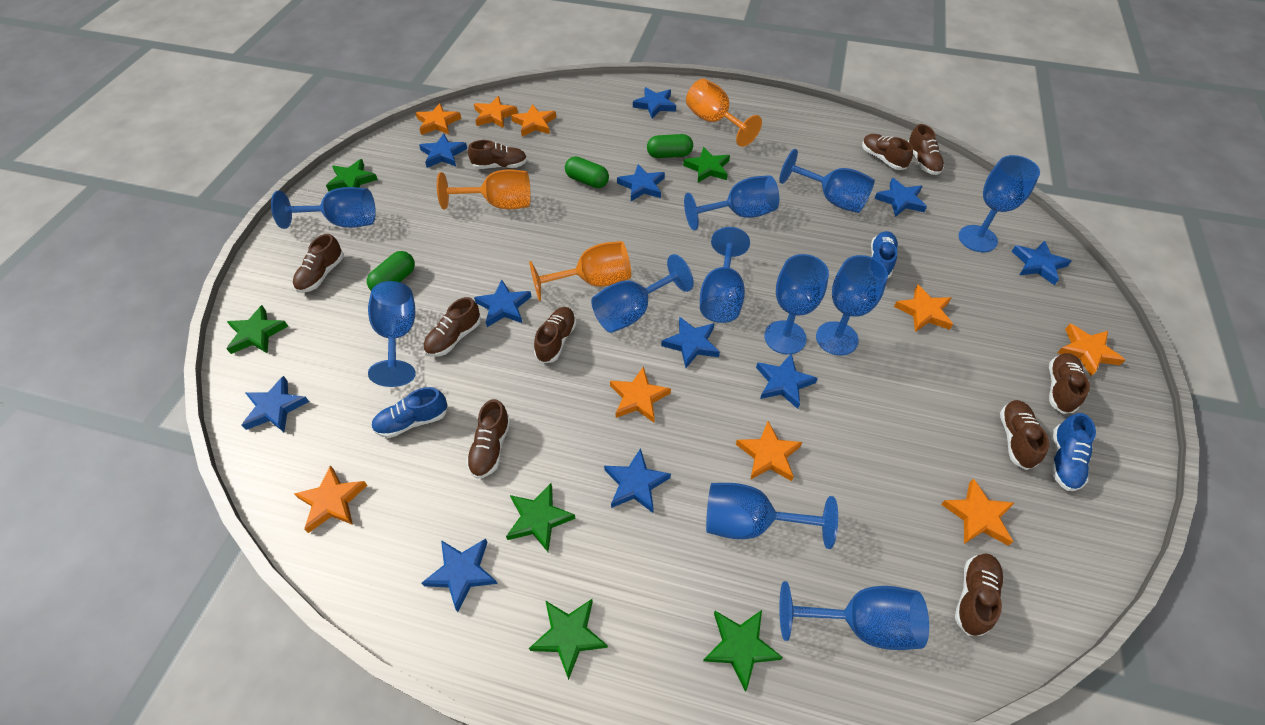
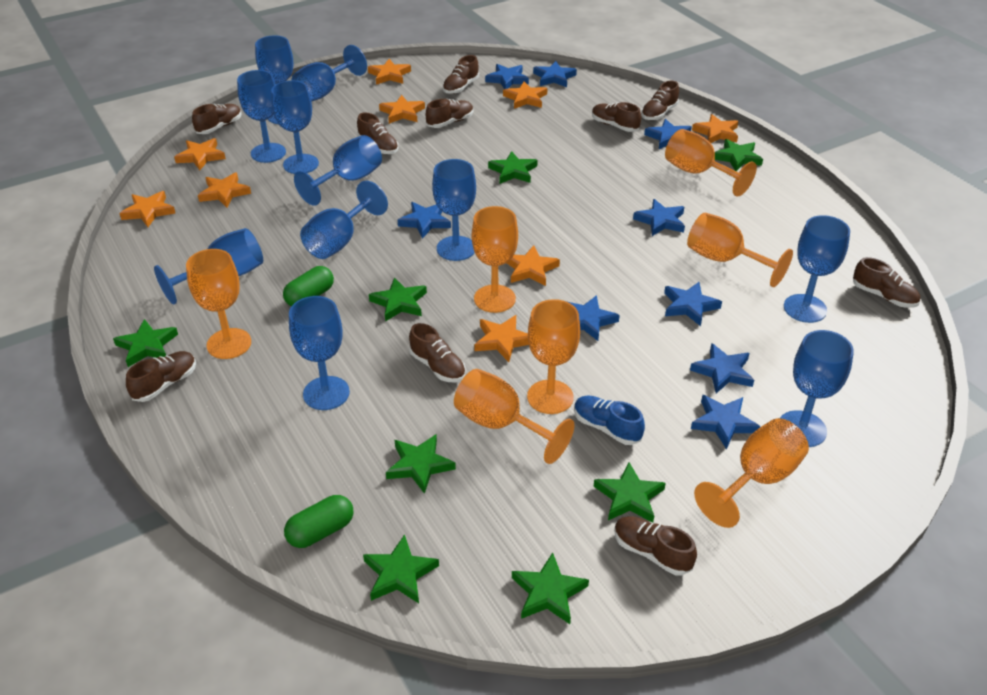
blue shoe: [371,387,448,438] [871,231,898,279] [1051,413,1096,491] = 3 -> [574,396,645,445] = 1
blue star: [241,376,309,432] [419,133,467,168] [422,539,498,612] [474,280,532,327] [604,448,671,513] [617,164,665,201] [633,87,676,119] [661,316,720,368] [756,353,818,409] [874,178,927,217] [1011,240,1071,285] = 11 -> [398,202,451,239] [485,64,529,89] [533,61,577,87] [566,295,620,341] [633,199,685,236] [644,119,692,149] [664,282,722,326] [690,343,754,393] [691,395,760,449] = 9
green capsule: [367,251,415,290] [565,156,609,188] [647,134,693,158] = 3 -> [283,266,334,306] [284,495,354,548] = 2
green star: [227,305,288,354] [326,159,378,191] [506,483,575,552] [529,599,608,680] [683,147,730,183] [703,610,783,691] = 6 -> [113,319,178,367] [363,534,439,603] [369,277,427,322] [386,435,456,494] [488,151,538,184] [512,552,589,624] [594,462,666,523] [715,139,763,171] = 8
orange goblet: [437,170,530,210] [529,241,631,301] [686,79,762,147] = 3 -> [186,249,251,359] [454,369,575,464] [472,206,518,313] [527,299,580,414] [665,129,757,196] [687,213,793,287] [694,418,809,528] = 7

